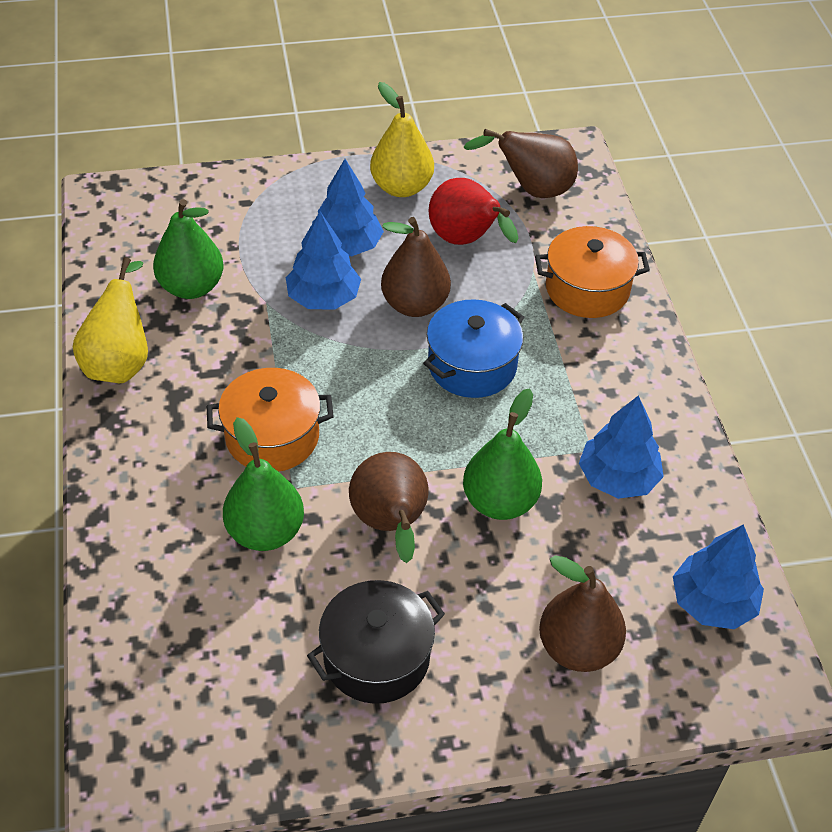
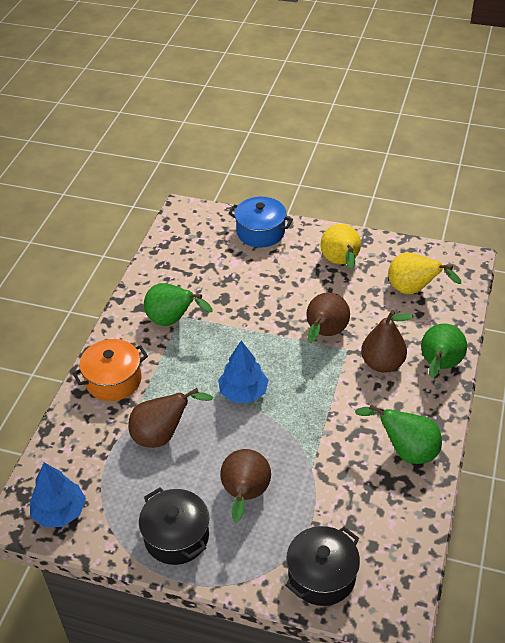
black pot: [307,580,445,704] = 1 -> [139,488,209,565] [285,526,360,606] = 2
blue tree: [286,212,361,310] [312,159,384,256] [579,395,664,499] [673,524,764,629] = 4 -> [30,463,86,527] [218,341,269,402] = 2
orange pot: [207,368,334,472] [535,226,650,318] = 2 -> [72,339,148,401] = 1
red pear: [429,178,519,245] = 1 -> none = 0

